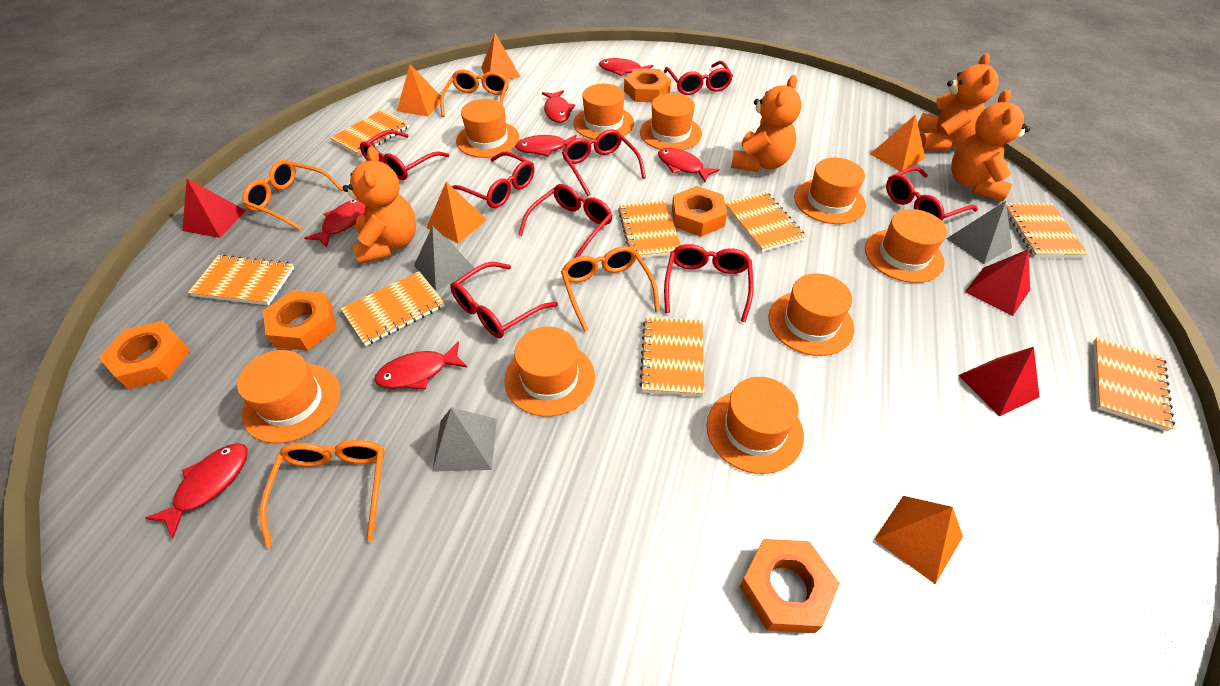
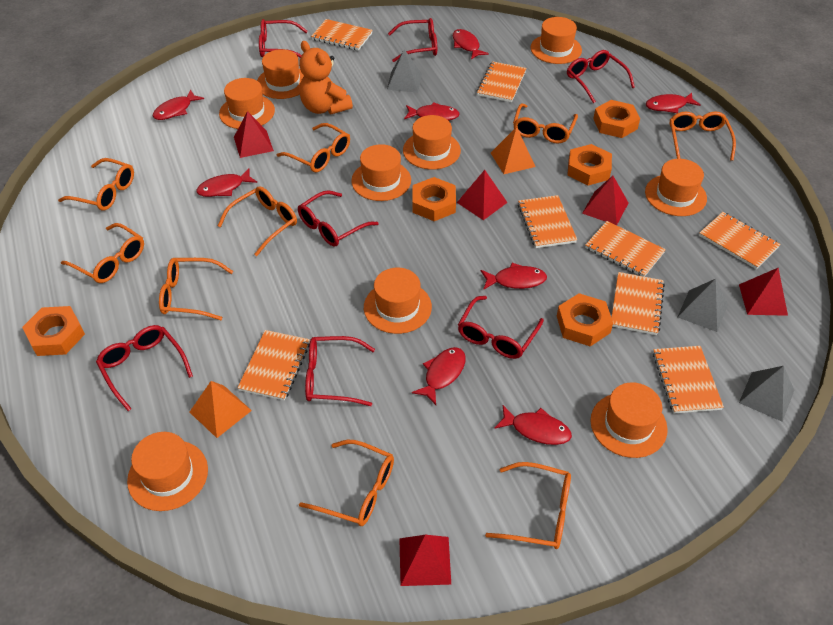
orange glasses: [242,160,343,230] [260,440,385,548] [440,69,509,117] [561,246,660,332] = 4 -> [58,158,134,210] [61,223,144,283] [159,258,233,320] [218,186,297,256] [277,123,350,172] [299,440,394,526] [485,462,571,549] [513,104,578,144] [669,111,736,161] = 9
orange pyramid: [397,65,441,117] [426,182,487,244] [481,34,520,80] [870,114,925,171] [874,496,963,584] = 5 -> [190,381,252,438] [491,127,536,174] = 2
orange teddy bear: [343,146,417,264] [731,75,802,172] [918,53,999,151] [951,90,1030,201] = 4 -> [299,41,353,115] = 1
red fish: [145,443,248,538] [304,199,366,248] [374,341,467,390] [515,134,577,157] [542,90,575,123] [599,58,654,76] [658,148,720,182] = 7 -> [153,89,204,120] [196,168,257,197] [404,102,460,121] [412,347,466,405] [453,29,489,59] [481,263,547,290] [494,405,572,445] [646,92,701,113] = 8
red glasses: [360,130,449,180] [450,262,558,338] [452,151,534,208] [518,184,613,259] [562,129,646,196] [664,61,733,95] [664,244,754,322] [886,166,978,221] = 8 -> [96,325,193,411] [259,19,308,58] [298,190,379,247] [305,336,375,406] [388,18,437,62] [458,296,544,359] [567,50,635,103] = 7
red pyramid: [182,179,246,238] [958,347,1040,417] [965,250,1030,316] = 3 -> [234,111,274,158] [399,535,451,586] [457,170,508,220] [582,176,628,225] [739,268,788,316] = 5

